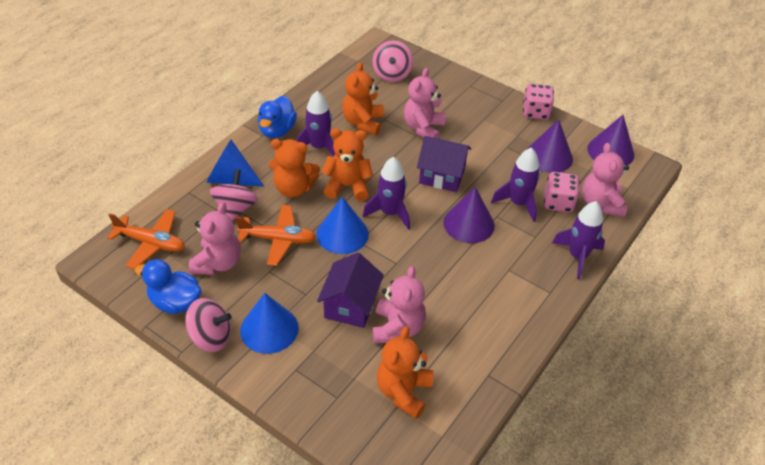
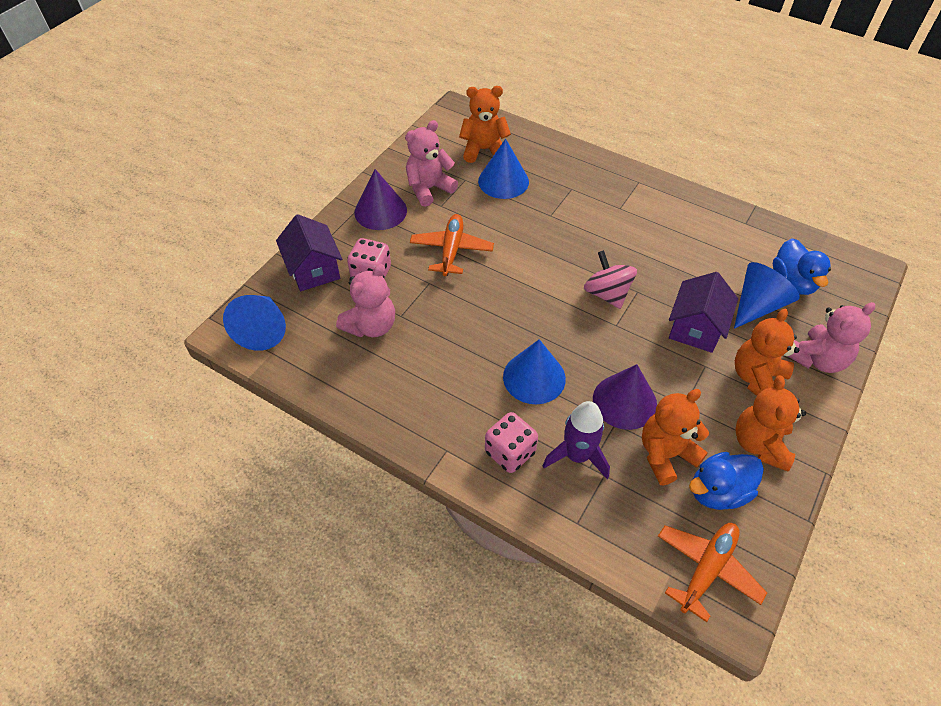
blue cone: [206,139,264,187] [240,293,299,354] [317,197,369,254] = 3 -> [223,295,286,351] [478,139,529,199] [503,339,566,405] [734,262,800,329] = 4
pink spinning top: [185,298,232,352] [210,169,258,221] [373,41,413,82] = 3 -> [584,250,637,309] = 1
pink teddy bear: [189,202,241,275] [373,266,426,344] [404,68,446,139] [582,143,629,217] = 4 -> [336,264,395,338] [405,120,458,207] [788,302,875,373] = 3
purple cone: [443,187,495,243] [527,119,573,173] [587,115,634,166] = 3 -> [355,169,407,230] [593,364,657,430] = 2
purple rocket: [296,91,335,157] [363,157,410,230] [491,148,540,222] [552,201,605,279] = 4 -> [543,401,610,479] = 1

